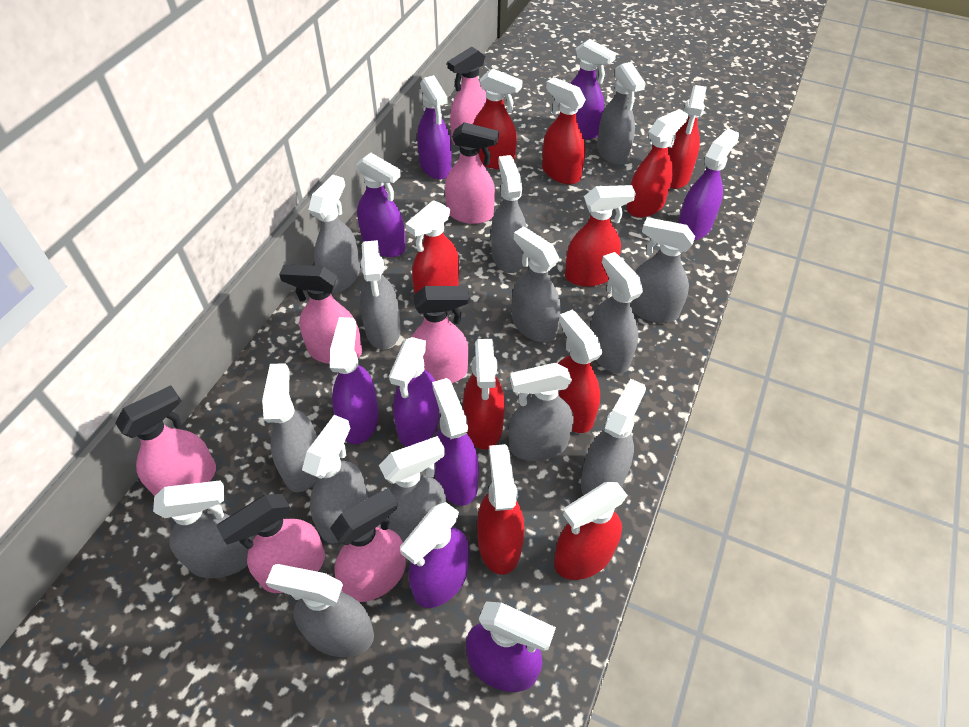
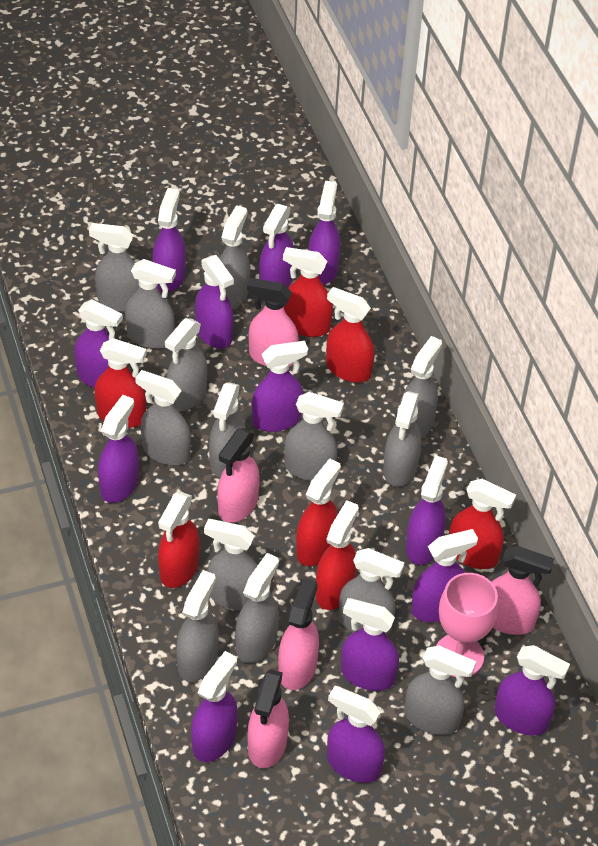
pink goblet: none = 0 -> [436,573,498,678] = 1
pink spray bottle: [115,385,216,496] [217,494,325,593] [279,264,362,364] [330,488,406,602] [411,286,470,383] [445,122,499,224] [447,47,487,147] = 7 -> [218,428,260,523] [247,278,299,367] [247,669,289,768] [278,578,319,690] [492,546,554,635] = 5
purple spray bottle: [330,317,379,444] [356,152,406,257] [389,337,439,447] [400,502,469,608] [417,75,452,180] [432,378,479,506] [466,602,556,692] [570,39,616,139] [678,128,739,241] = 9 -> [74,299,123,388] [98,395,139,503] [152,188,186,292] [191,651,238,762] [195,255,234,349] [252,341,308,432] [259,204,294,288] [308,181,341,285] [327,686,385,783] [341,598,399,691] [406,455,448,565] [411,529,478,622] [495,645,570,736] = 13
red spray bottle: [406,200,459,294] [463,339,505,450] [473,68,523,169] [477,444,524,575] [542,77,586,184] [554,482,628,580] [558,310,602,433] [565,185,636,287] [627,109,688,217] [668,85,707,189] = 10 -> [94,338,147,428] [158,492,200,588] [283,247,333,337] [296,458,341,566] [315,500,359,610] [326,287,374,382] [449,479,516,569] = 7

